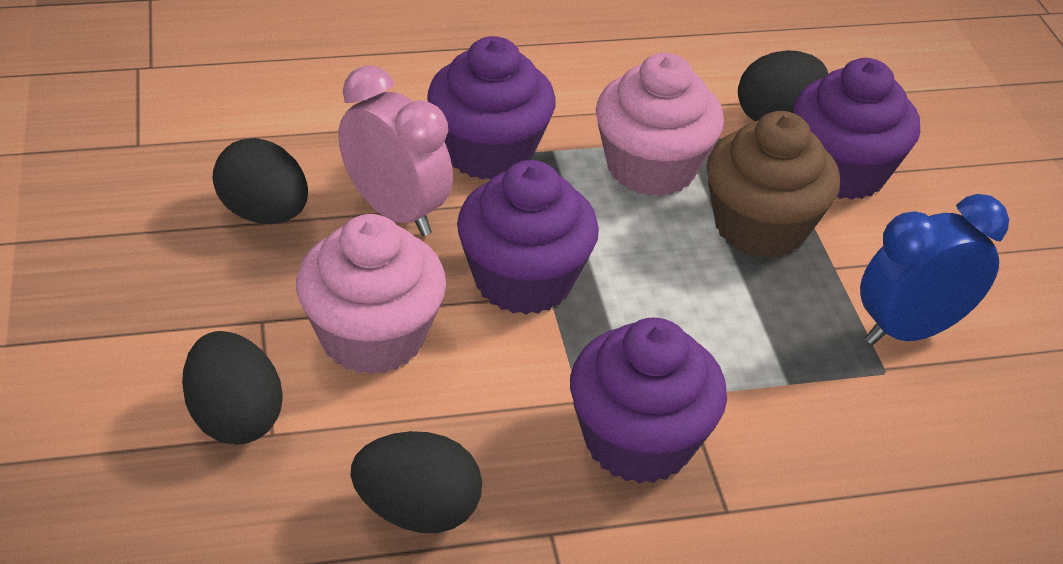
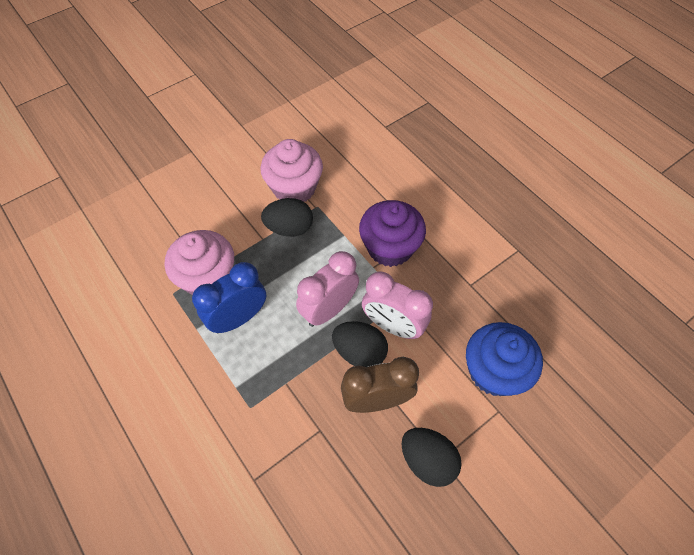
black egg: [182,331,283,445] [212,138,308,224] [351,431,482,533] [738,50,828,121] = 4 -> [261,198,313,237] [332,321,388,367] [401,428,462,487] = 3
blue cupcake: none = 0 -> [466,322,543,396] = 1
brown clock: none = 0 -> [341,357,419,413] = 1
brown cupcake: [706,111,840,258] = 1 -> none = 0
pink clock: [338,65,453,236] = 1 -> [296,251,359,327] [362,271,433,339] = 2
purple cupcake: [427,36,556,180] [457,160,599,315] [570,317,727,484] [793,58,920,200] = 4 -> [359,200,426,267] = 1

